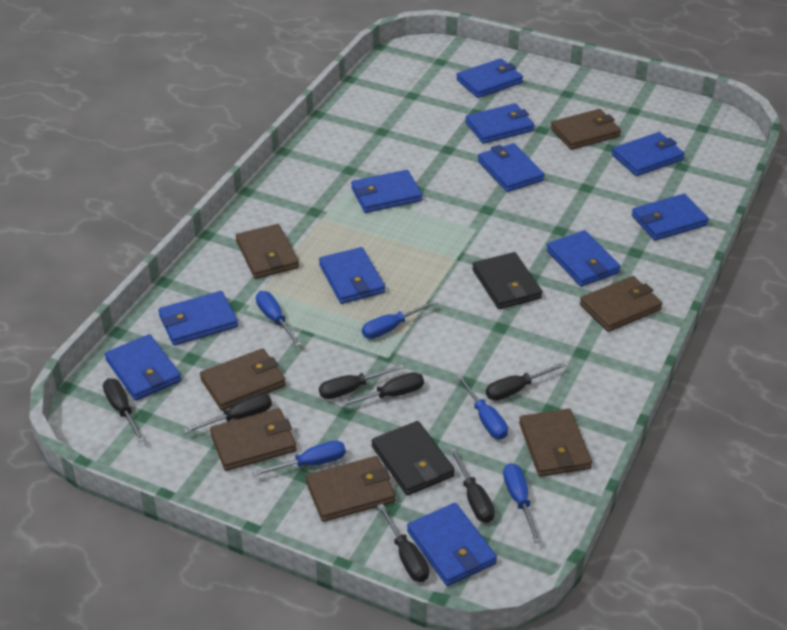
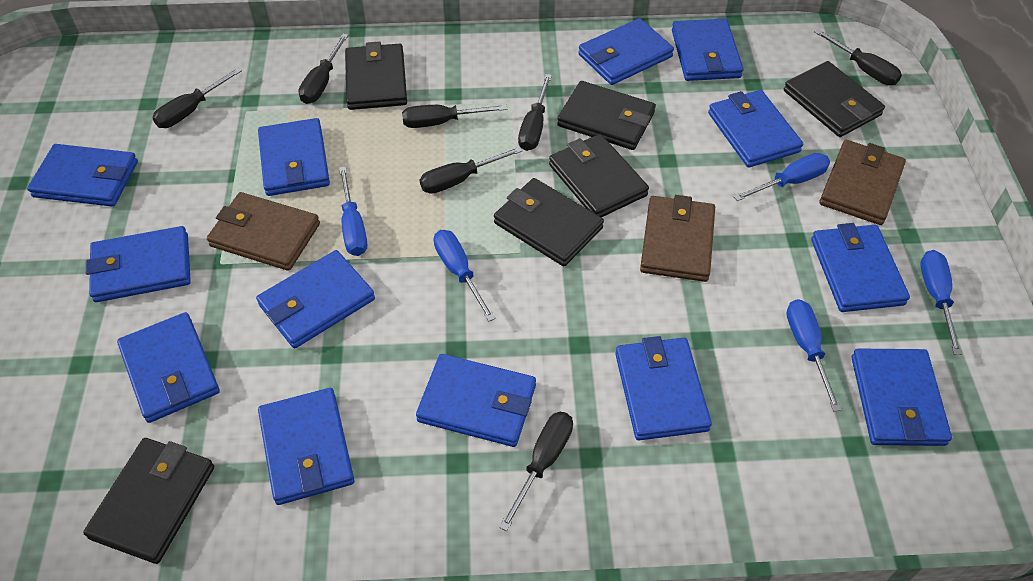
black wallet: [372,421,455,496] [472,252,542,309] = 2 -> [83,438,214,564] [345,41,407,110] [494,178,604,266] [549,134,649,217] [557,81,656,150] [784,61,885,137] = 6
blue wallet: [105,334,181,401] [158,291,238,345] [319,247,385,304] [351,170,422,213] [407,503,497,586] [456,58,523,98] [465,103,534,144] [478,143,545,192] [546,230,621,287] [612,132,685,176] [632,194,709,241] = 11 -> [27,144,138,207] [86,226,191,302] [117,312,220,423] [256,250,375,348] [258,118,330,196] [258,388,354,505] [416,354,536,447] [578,18,674,85] [615,336,712,440] [672,19,743,81] [708,90,803,168] [811,223,910,312] [851,348,952,446] = 13
brown wallet: [200,348,286,411] [210,408,297,471] [236,224,299,279] [306,456,396,522] [519,409,592,477] [551,109,621,150] [580,276,663,332] = 7 -> [207,192,320,271] [640,195,715,282] [819,140,906,225] = 3

